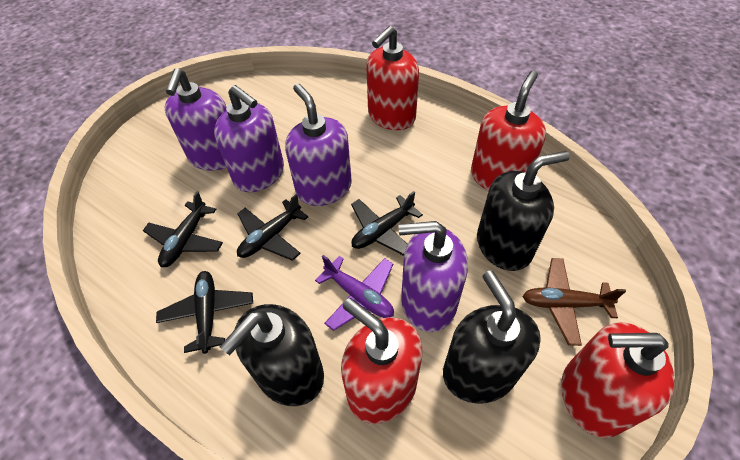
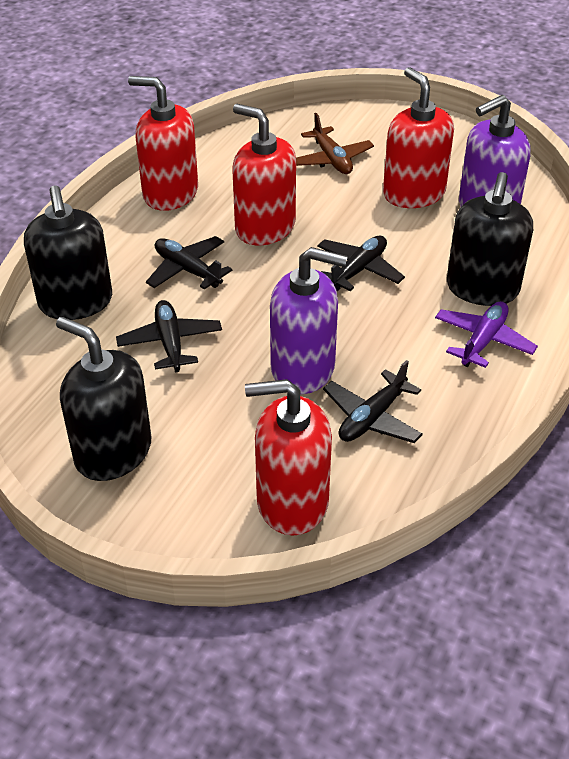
purple soap dispenser: [165,68,227,171] [214,85,284,192] [285,84,352,206] [398,221,468,332] = 4 -> [270,247,348,394] [459,95,531,207] = 2

